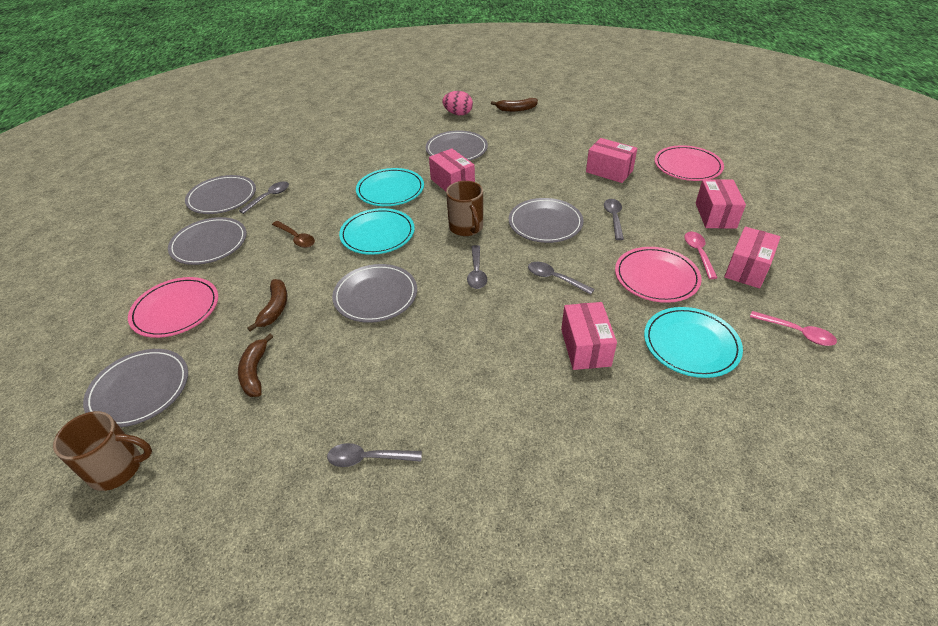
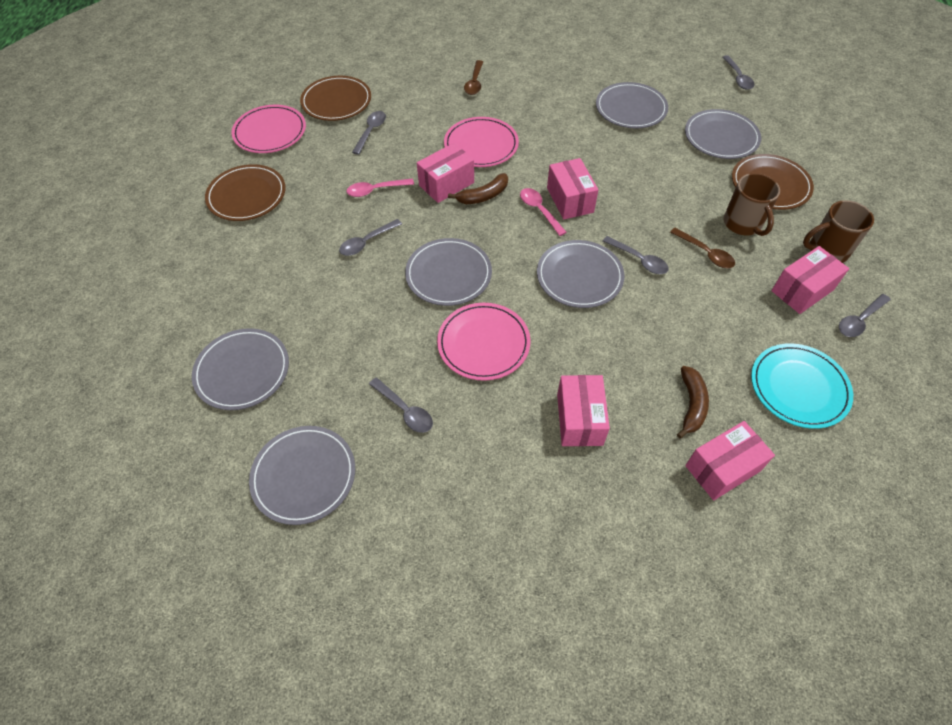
brown banana: [238,334,274,397] [247,279,287,332] [491,98,538,112] = 3 -> [448,173,508,204] [677,366,709,439] = 2
brown plate: none = 0 -> [205,164,286,221] [300,76,371,121] [732,154,814,210] = 3
brown spoon: [272,221,315,248] = 1 -> [464,60,483,95] [670,228,735,268] = 2
grey spoon: [239,181,289,214] [327,443,422,467] [467,245,487,289] [528,262,594,295] [604,199,624,240] = 5 -> [339,219,402,256] [352,111,386,155] [369,378,433,433] [603,236,669,274] [722,55,754,90] [839,294,891,337] = 6
pink egg: [442,91,473,115] = 1 -> none = 0
turquoise plate: [339,208,415,255] [356,168,424,206] [644,307,743,378] = 3 -> [751,343,853,429] = 1

